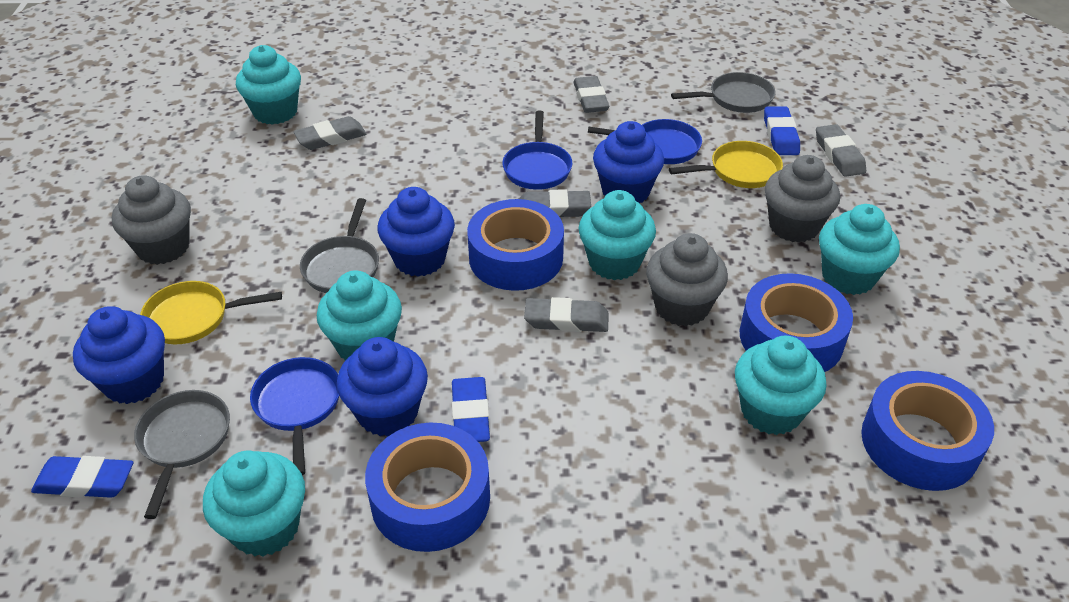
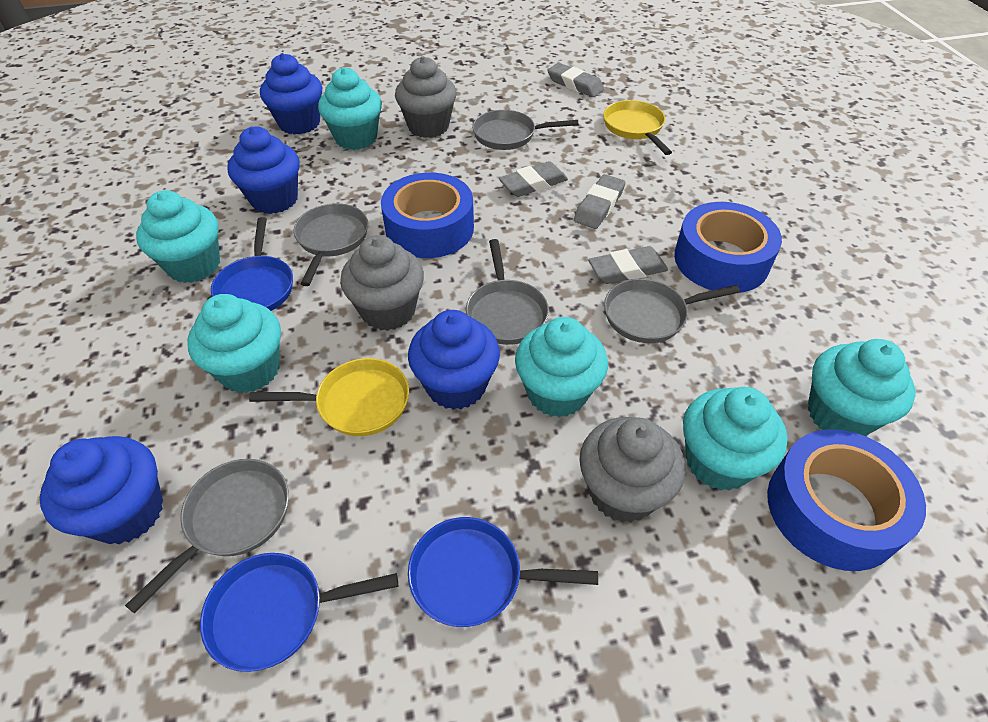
blue eraser: [31,456,133,498] [452,377,490,442] [764,106,800,155] = 3 -> none = 0
blue tape: [365,422,490,552] [467,199,564,291] [740,273,853,372] [861,371,994,491] = 4 -> [381,172,474,258] [674,202,782,293] [767,429,926,571] = 3
grey eraser: [293,116,367,150] [519,189,591,217] [524,297,608,332] [573,76,609,113] [816,124,866,177] = 5 -> [499,161,568,197] [547,63,604,97] [574,174,626,229] [588,246,668,284] = 4
grey pan: [134,390,230,519] [300,198,379,293] [671,72,776,113] = 3 -> [125,459,289,614] [293,203,368,286] [466,239,549,345] [472,110,578,150] [604,279,740,343] = 5

